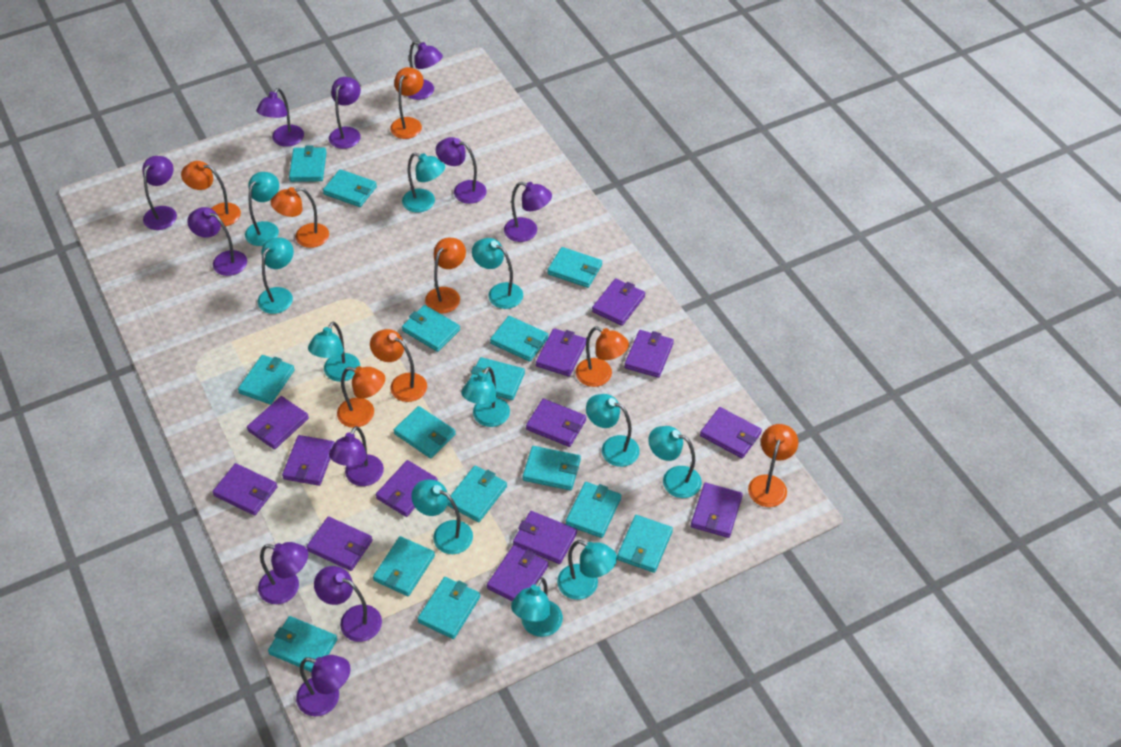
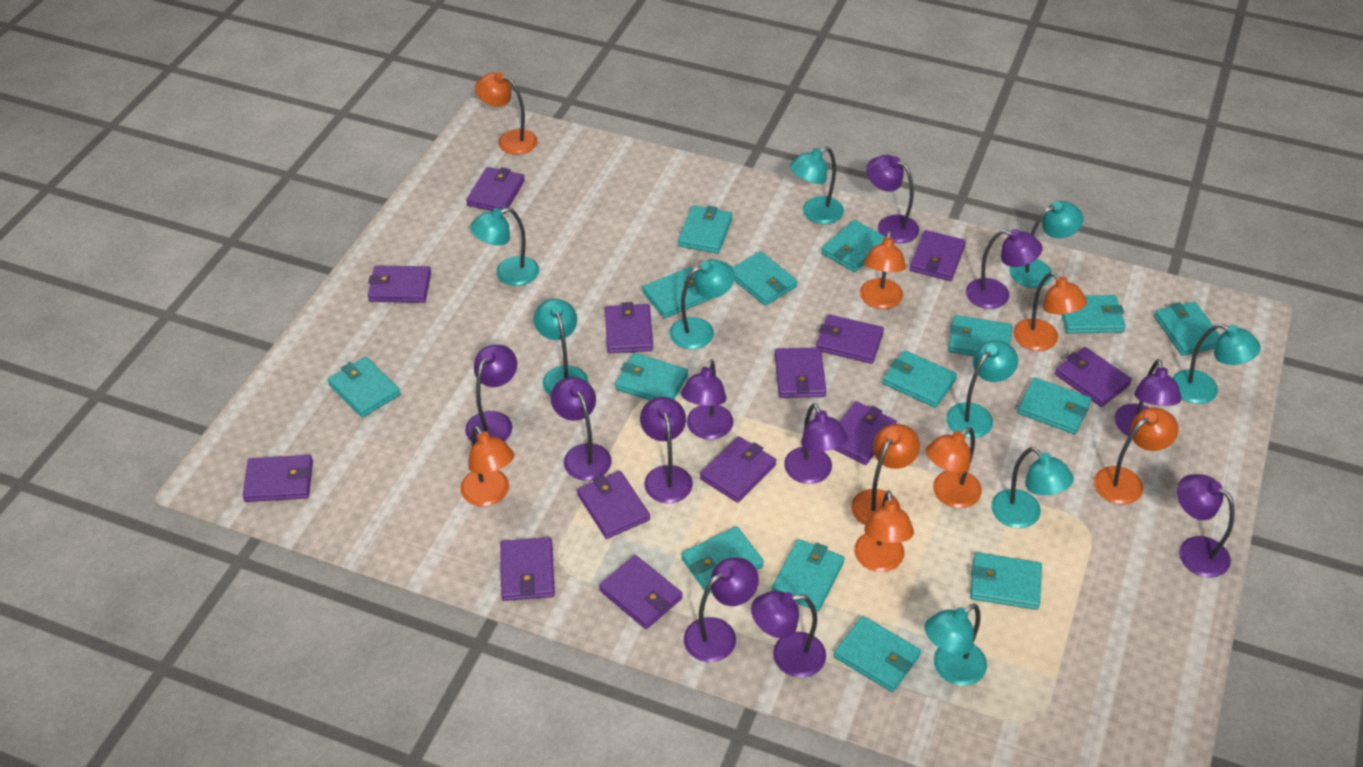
turquoise lamp: [245,172,279,246] [258,237,294,314] [308,321,360,382] [402,153,445,213] [412,480,473,554] [461,367,510,427] [472,238,523,309] [511,577,563,637] [557,540,617,600] [586,394,640,467] [648,426,702,498] = 11 -> [470,207,539,286] [534,299,588,396] [670,259,735,349] [790,147,844,224] [924,604,987,686] [946,340,1018,438] [991,447,1074,528] [1009,201,1083,288] [1172,324,1261,404] = 9

